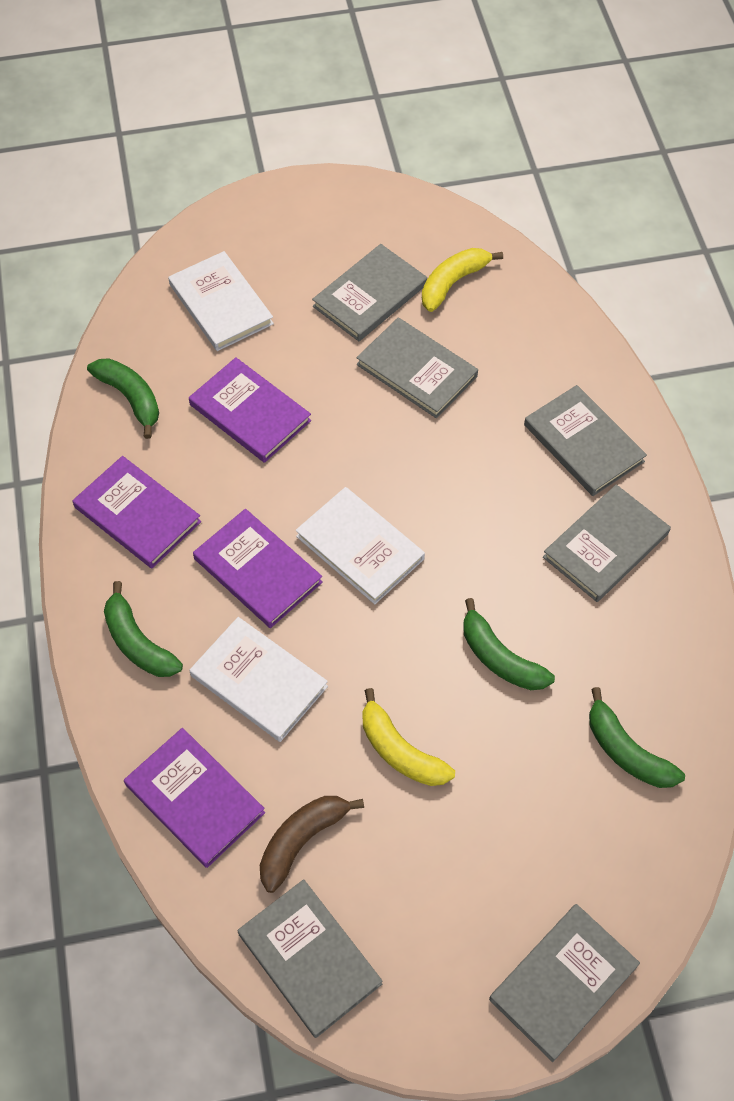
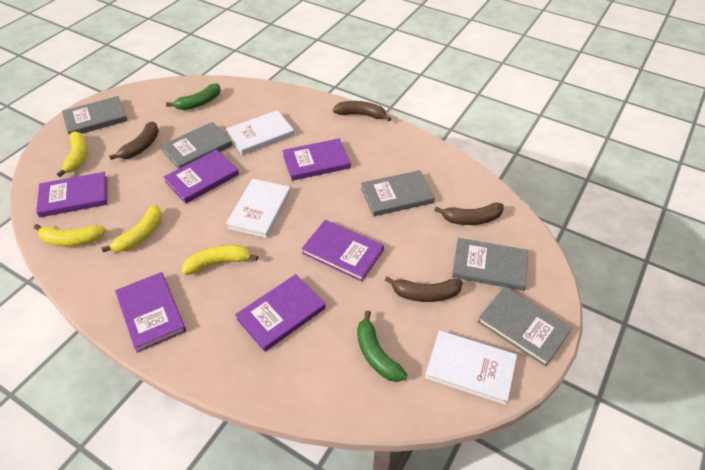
brown banana: [260,796,364,893] = 1 -> [109,122,159,160] [333,101,391,121] [385,276,463,302] [434,202,504,225] = 4
green banana: [87,358,159,439] [104,581,183,677] [463,598,555,690] [589,687,685,788] = 4 -> [166,84,221,110] [357,310,407,382] = 2
grey book: [238,879,382,1038] [312,244,427,341] [356,317,478,418] [489,904,640,1062] [524,385,647,496] [543,484,671,602] = 6 -> [62,96,128,136] [160,122,232,169] [361,170,435,216] [452,238,528,291] [478,287,572,367] = 5
purple book: [72,456,201,568] [124,728,265,868] [189,357,311,463] [193,509,323,628] = 4 -> [36,172,107,217] [115,272,186,353] [164,149,239,204] [235,274,325,352] [282,138,351,181] [302,220,384,282] = 6
yellow banana: [363,688,455,786] [422,248,503,312] = 2 -> [34,224,106,247] [57,131,88,177] [101,205,162,252] [182,245,258,275] = 4

